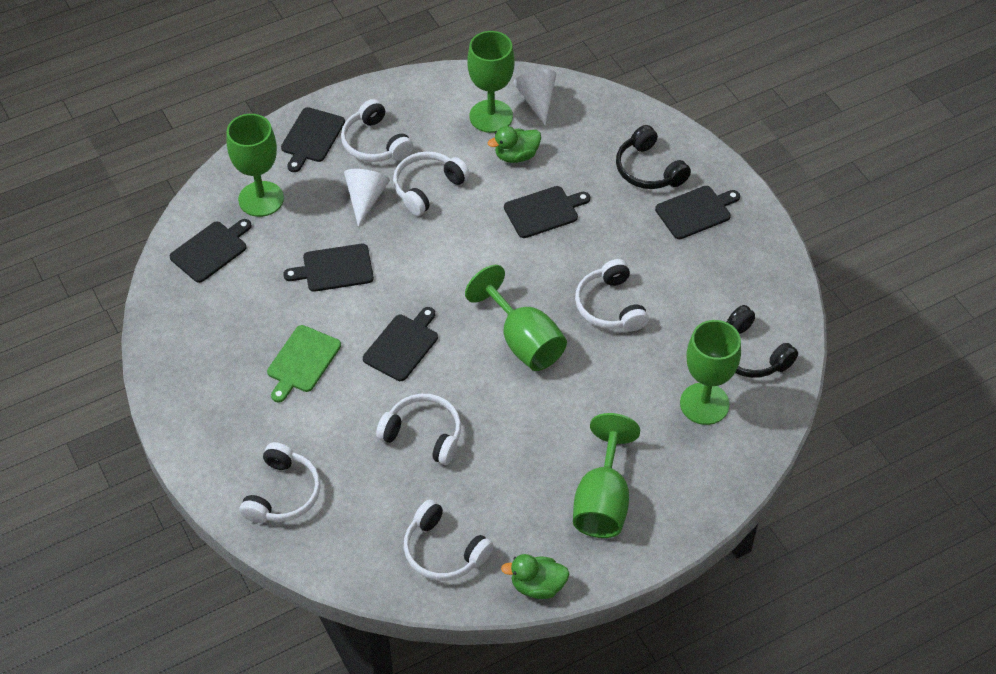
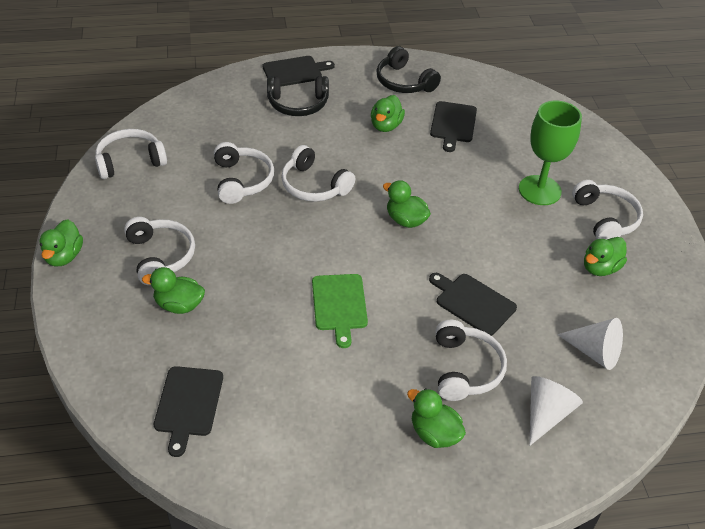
black cutting board: [170,219,252,283] [281,107,345,172] [283,244,374,292] [363,307,438,381] [504,186,590,238] [655,186,740,239] = 6 -> [154,366,223,457] [263,56,335,87] [429,273,517,336] [430,101,477,152] = 4
green duck: [488,126,541,163] [501,554,570,599] = 2 -> [39,219,83,266] [142,267,205,314] [371,95,405,132] [383,180,431,228] [407,388,466,448] [584,237,627,276] = 6
green goblet: [227,114,284,217] [465,265,567,371] [467,31,514,133] [573,413,640,538] [680,320,741,425] = 5 -> [519,101,582,205] = 1

